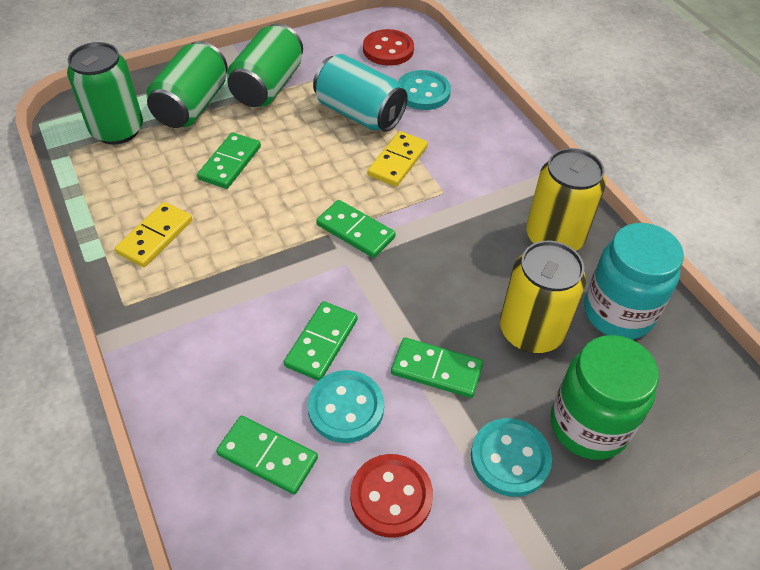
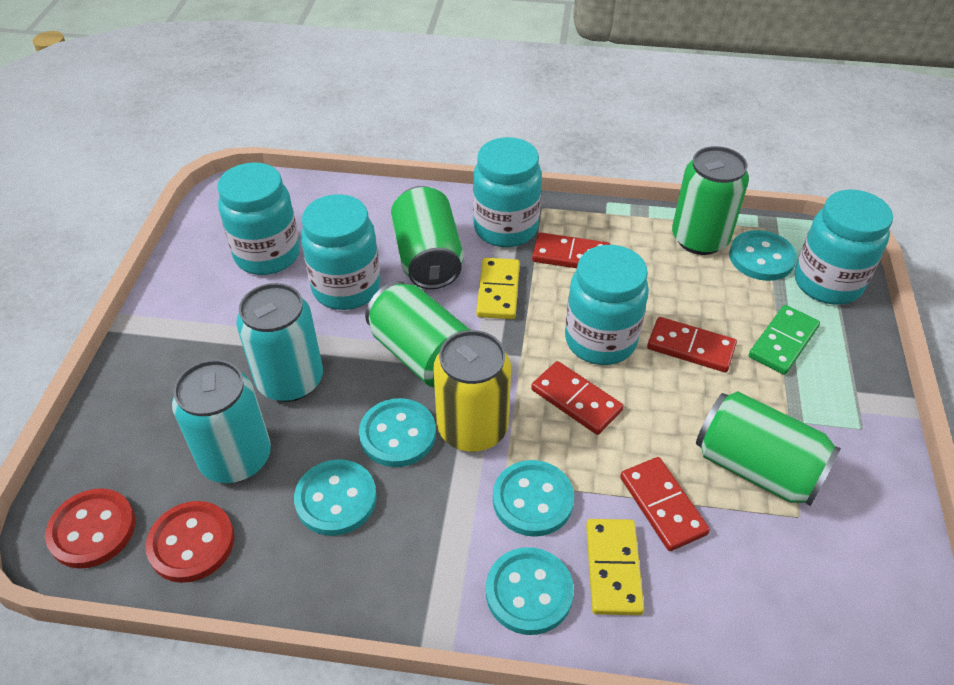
green can: [67,42,143,145] [146,41,228,128] [227,23,303,107] = 3 -> [365,281,470,387] [391,186,464,289] [672,146,749,255] [696,392,841,506] = 4
green domino: [197,133,261,189] [216,416,318,495] [284,301,358,381] [316,200,396,258] [391,338,483,398] = 5 -> [749,305,820,375] = 1
green jar: [551,335,659,460] = 1 -> none = 0
red domino: none = 0 -> [531,361,624,435] [532,232,610,268] [620,457,710,551] [647,317,737,372] = 4
turquoise button: [308,370,384,443] [398,70,451,110] [471,418,552,497] = 3 -> [294,459,377,536] [359,398,436,467] [486,547,574,635] [493,460,574,537] [729,230,797,281] = 5
turquoise can: [313,54,408,132] = 1 -> [172,360,271,483] [236,283,323,402] = 2
turquoise jar: [584,223,684,339] = 1 -> [217,162,300,275] [301,194,381,310] [473,137,542,247] [565,245,649,365] [795,189,893,305] = 5
yellow can: [500,241,586,353] [526,148,606,251] = 2 -> [433,330,511,452] = 1

